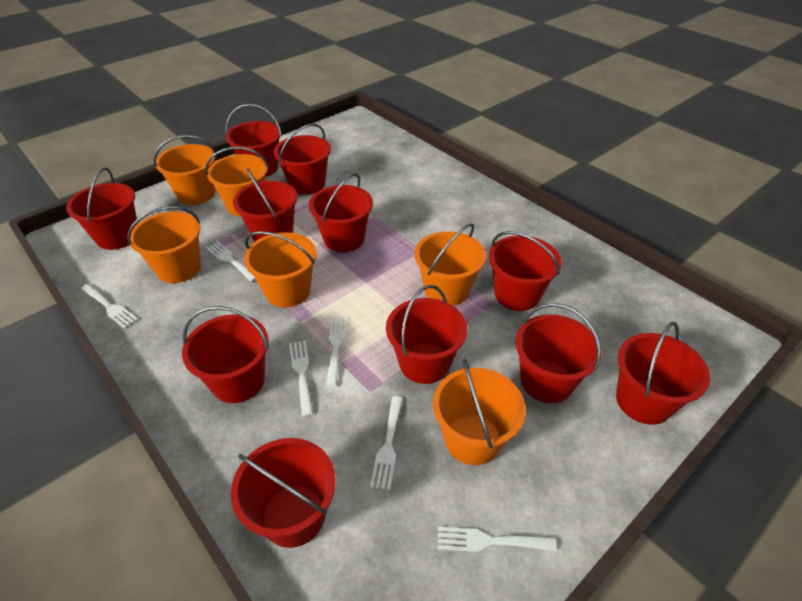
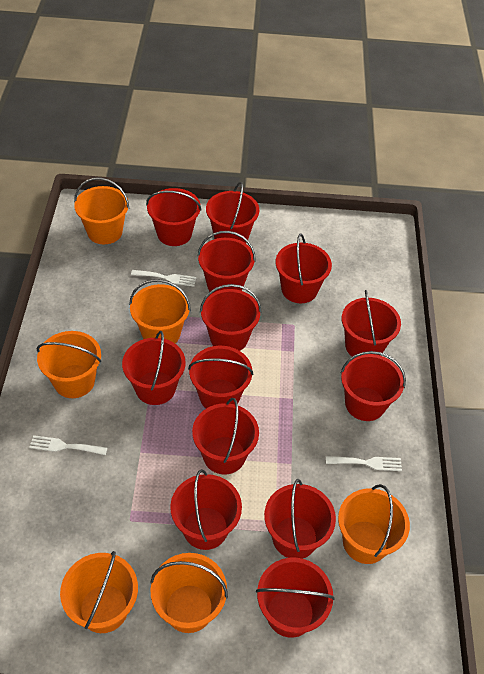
red bucket: [66,167,138,250] [182,306,269,403] [225,104,282,177] [231,438,336,548] [233,168,298,242] [274,124,331,195] [309,173,373,252] [386,285,467,384] [489,231,562,311] [515,303,602,403] [616,322,710,425] = 11 -> [122,331,186,405] [146,188,202,246] [170,469,242,550] [188,346,253,408] [192,398,259,475] [198,231,256,293] [200,284,261,351] [206,182,259,243] [256,558,335,638] [264,479,336,559] [276,234,332,303] [341,351,406,421] [342,290,401,357] = 13
white fork: [80,284,138,329] [206,242,256,282] [289,341,313,416] [326,317,347,386] [370,396,403,490] [438,527,556,552] = 6 -> [29,435,107,455] [131,270,196,287] [326,456,402,471] = 3

